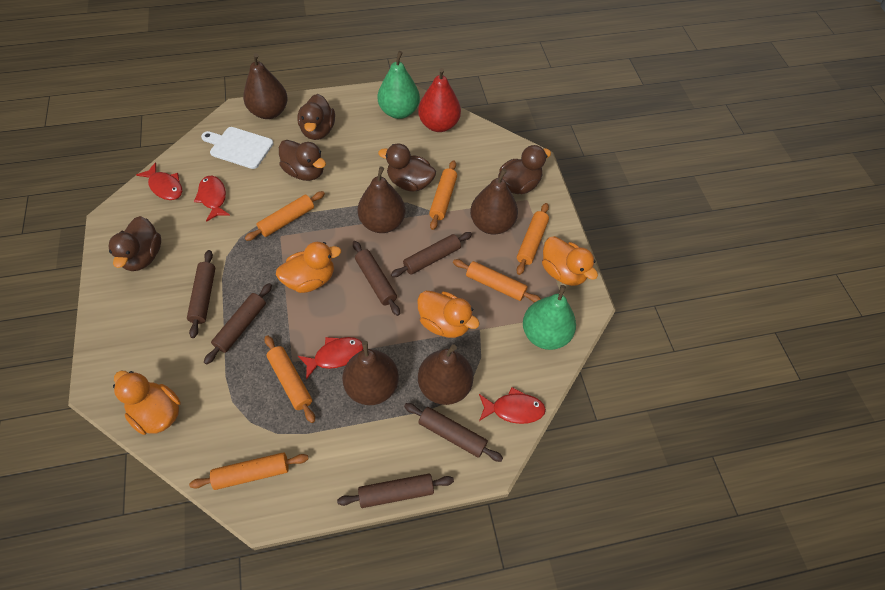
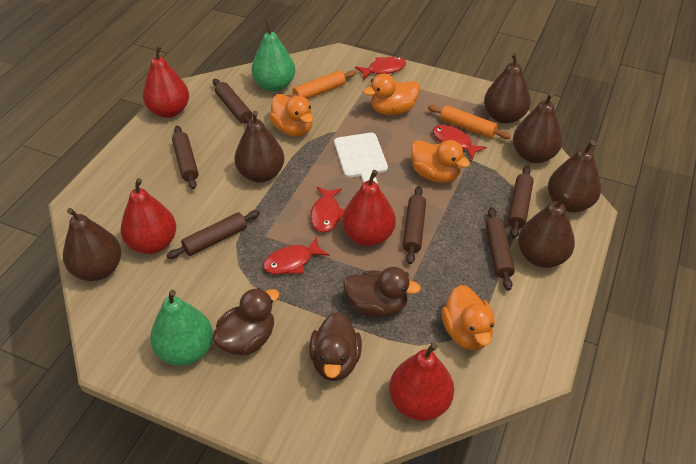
brown duck: [108,216,161,271] [279,140,326,181] [297,94,335,140] [378,144,436,191] [498,145,551,194] = 5 -> [212,288,279,355] [309,312,362,381] [343,267,421,317] = 3
brown pear: [243,53,288,119] [342,341,399,405] [357,166,406,233] [418,344,473,405] [470,168,518,235] = 5 -> [63,208,121,281] [234,111,284,182] [484,52,531,124] [513,92,563,163] [518,193,575,268] [548,140,601,212] = 6
orange rolling pin: [189,452,309,490] [245,191,325,241] [265,335,315,423] [429,160,457,230] [453,259,541,303] [517,203,549,275] = 6 -> [286,70,356,99] [428,105,511,139] = 2
red pear: [418,68,461,132] = 1 -> [120,178,176,254] [143,45,189,118] [342,170,396,246] [389,343,454,421] = 4

